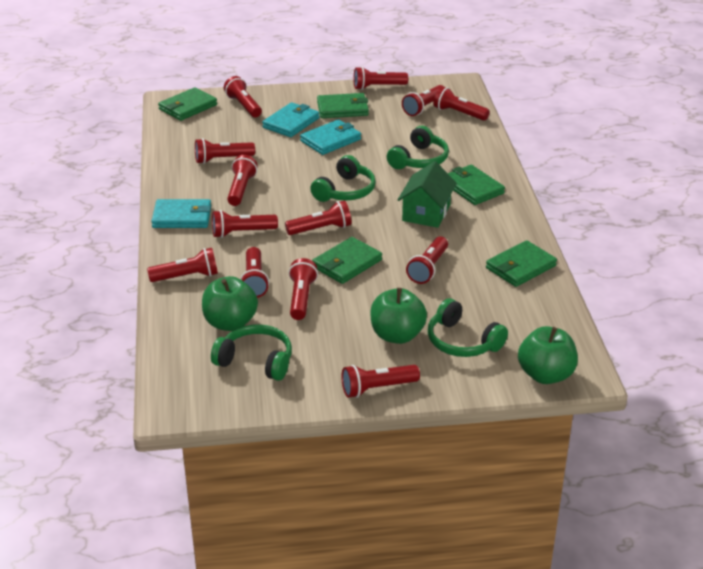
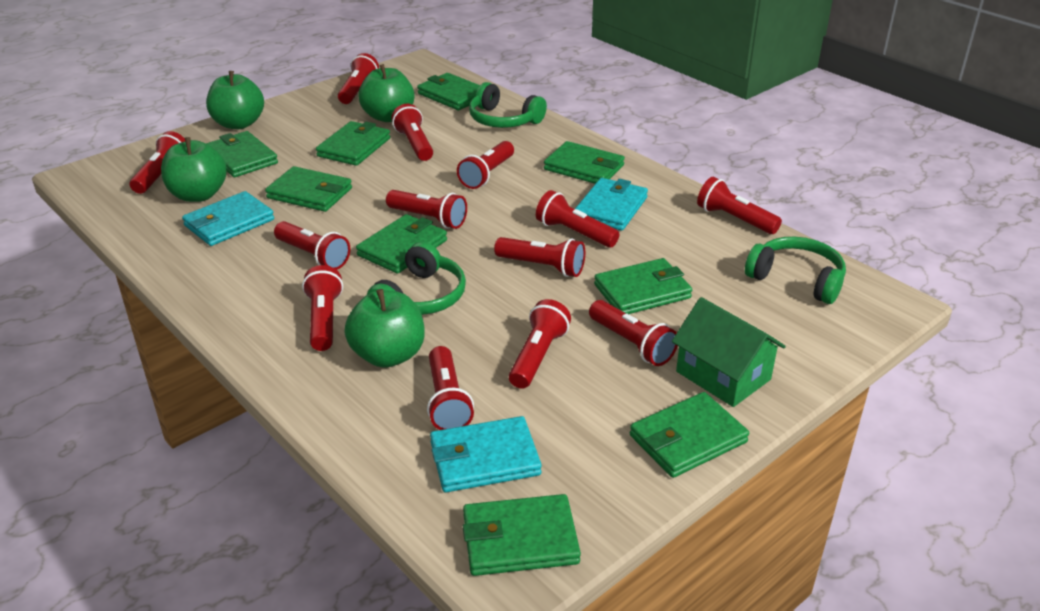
green apple: [202,276,258,331] [370,288,427,344] [518,326,578,384] = 3 -> [161,137,227,202] [206,71,264,129] [344,289,425,368] [358,64,415,122] = 4
green headphones: [211,324,292,381] [310,155,376,202] [387,126,449,169] [428,298,508,357] = 4 -> [367,242,466,315] [469,82,547,128] [745,237,846,304] = 3
green wallet: [158,87,217,121] [312,237,382,284] [317,93,369,118] [448,165,505,205] [486,240,557,287] = 5 -> [206,131,278,177] [265,166,352,212] [316,121,390,166] [356,214,447,274] [417,73,480,110] [463,494,581,576] [544,141,625,184] [594,258,692,314] [630,392,749,478] = 9

